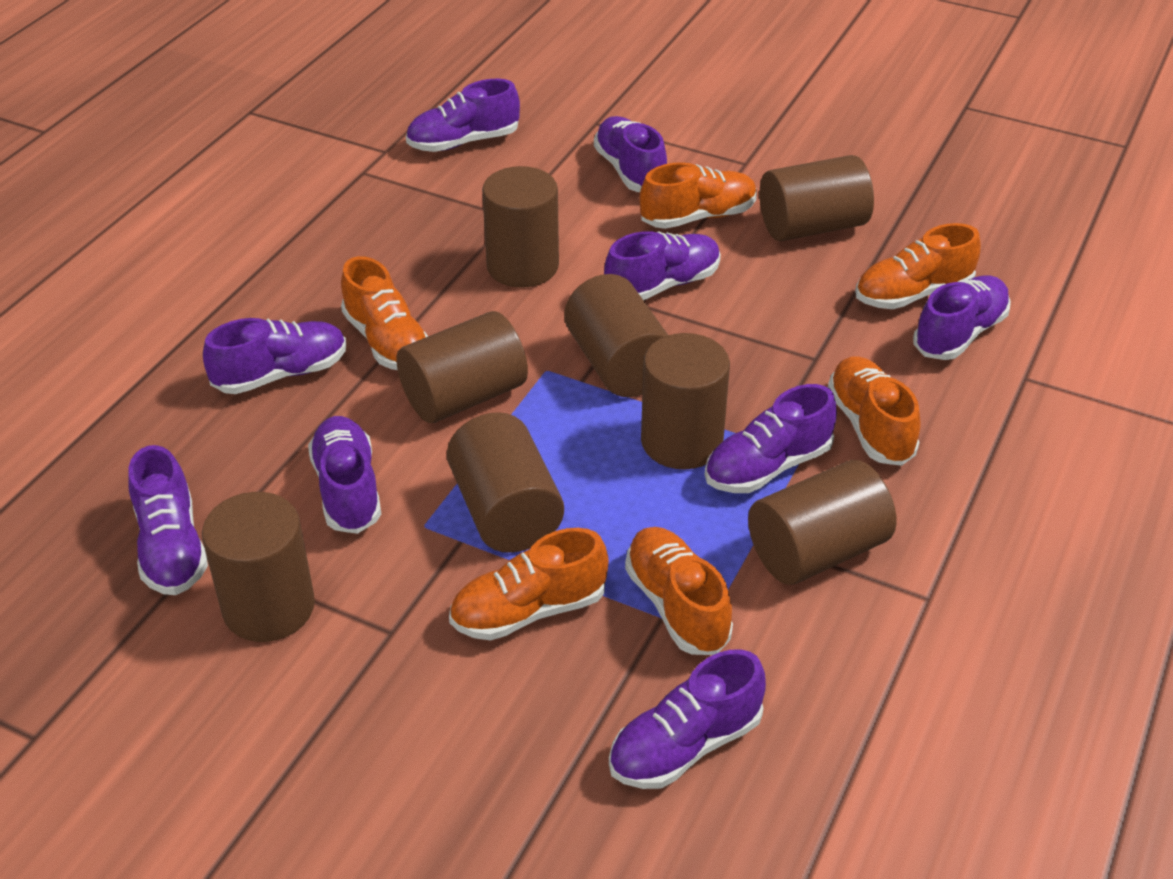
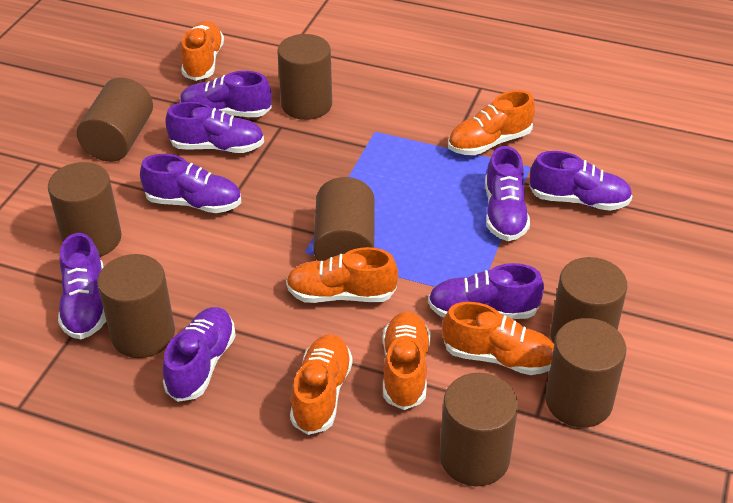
purple shoe: [128,445,208,595] [203,318,346,394] [308,416,381,534] [406,79,520,152] [594,116,667,192] [604,231,721,300] [609,649,766,789] [705,384,837,493] [913,275,1011,360] = 9 -> [58,233,106,339] [140,154,241,213] [163,307,236,402] [165,102,264,153] [180,71,272,117] [428,263,544,319] [485,146,530,241] [529,151,632,211] = 8

